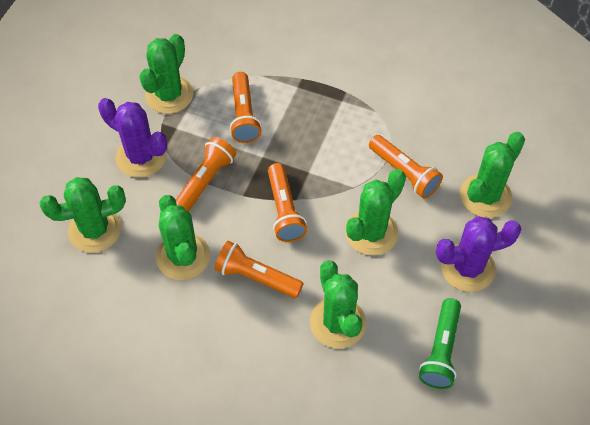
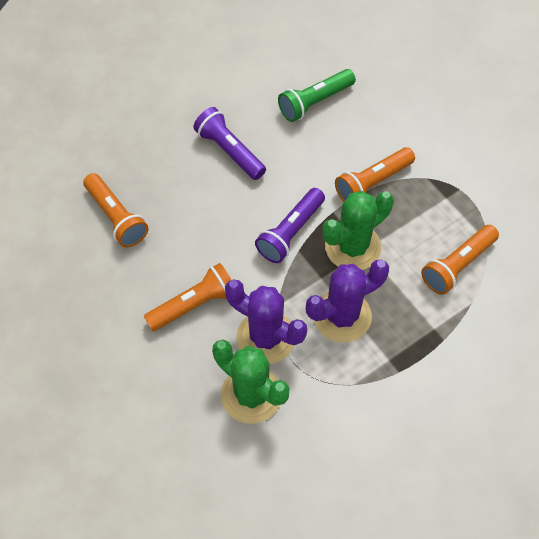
green cactus: [40,177,126,253] [140,34,193,114] [156,195,210,280] [310,260,366,348] [345,169,406,256] [460,132,525,218] = 6 -> [212,340,289,424] [323,191,394,270] = 2
orange flashlight: [176,137,236,212] [215,241,304,298] [230,72,262,143] [268,163,307,242] [369,135,443,199] = 5 -> [83,173,148,247] [144,263,231,331] [335,147,415,202] [421,225,499,295] = 4
purple flashlight: none = 0 -> [193,107,266,180] [255,188,325,263] = 2

